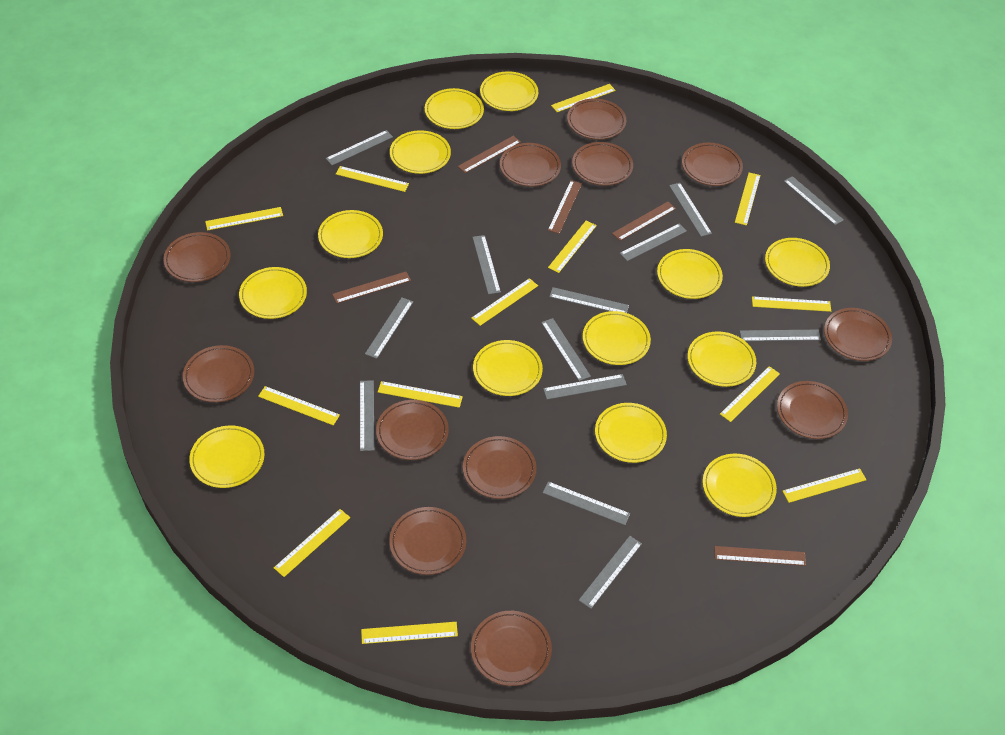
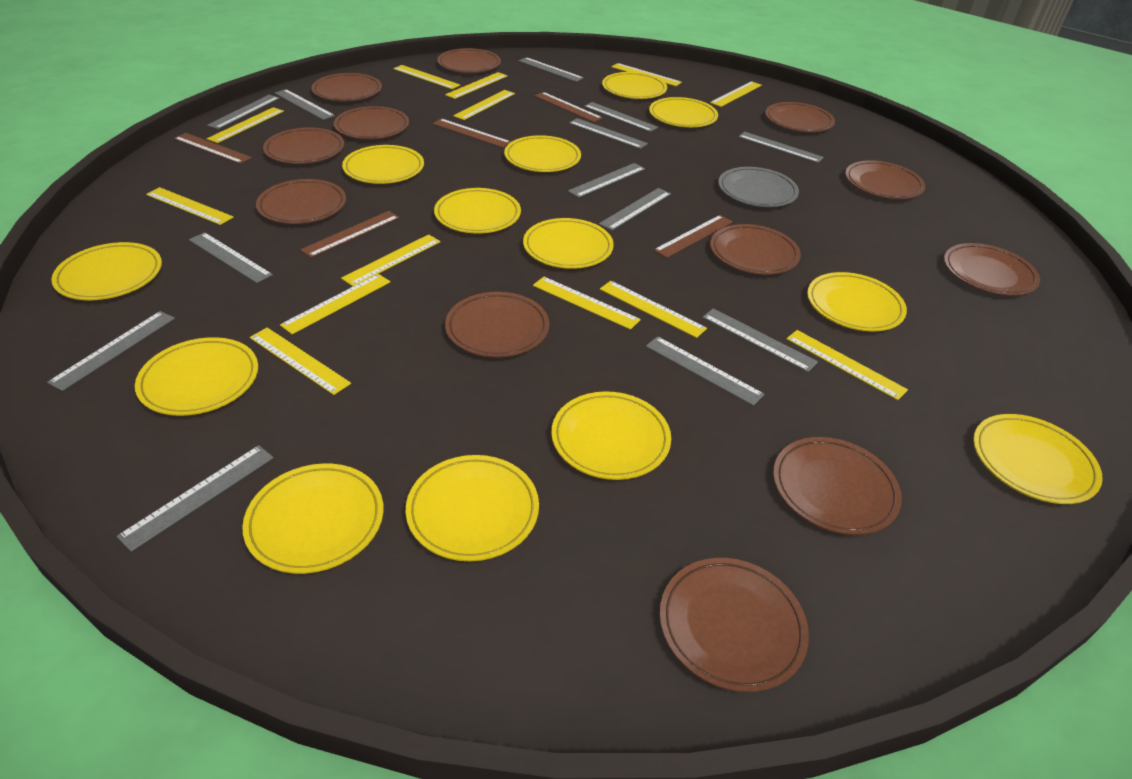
grey plate: none = 0 -> [718,167,799,207] = 1

